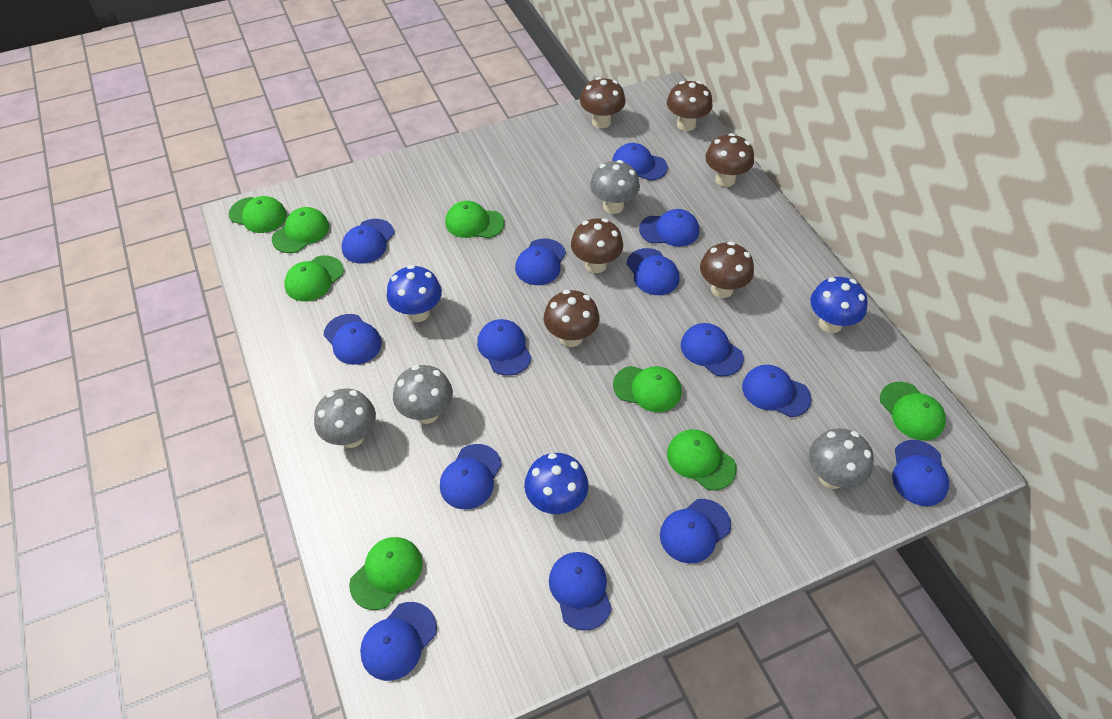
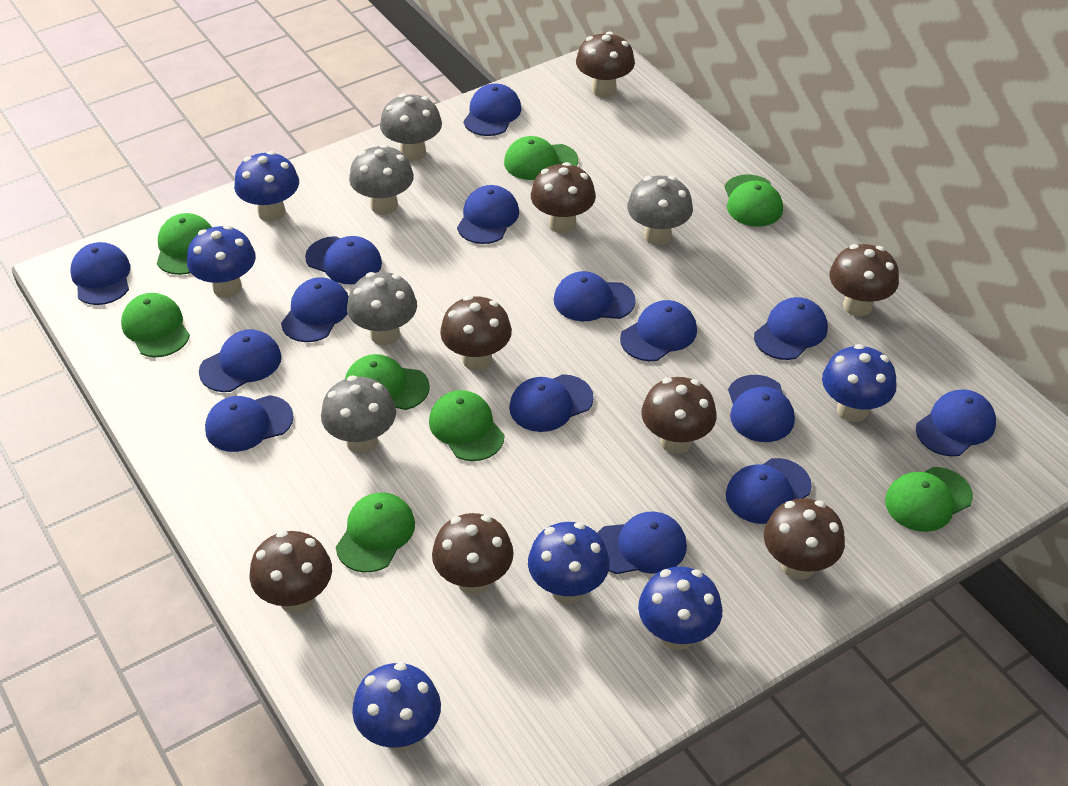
blue cap: [324,314,382,365] [342,219,394,264] [360,602,437,681] [440,444,502,509] [477,319,532,376] [515,239,566,285] [549,552,612,631] [612,143,668,181] [626,248,680,295] [639,209,699,247] [660,499,731,563] [681,323,744,376] [742,365,812,417] [892,440,949,506] = 14 -> [70,242,130,305] [199,329,281,392] [205,395,294,452] [281,277,349,342] [305,236,382,284] [457,185,519,244] [463,84,521,136] [509,374,594,432] [554,271,636,321] [597,512,687,574] [620,300,697,361] [726,458,812,524] [728,375,795,442] [754,297,828,360] [916,389,996,457] = 15
blue mushroom: [387,265,442,322] [524,453,589,514] [810,277,868,333] = 3 -> [187,225,256,298] [234,151,299,221] [352,663,441,750] [528,522,610,604] [638,566,722,650] [822,344,897,422] = 6
brown mushroom: [543,290,600,347] [571,218,623,273] [580,77,625,128] [667,81,713,131] [700,242,754,298] [705,133,754,187] = 6 -> [250,531,332,614] [432,513,514,595] [440,296,512,371] [531,162,596,233] [576,32,635,98] [642,377,717,454] [764,498,845,580] [829,244,899,316] = 8
grey mushroom: [314,388,376,448] [393,365,453,424] [590,160,640,214] [809,428,874,489] = 4 -> [321,376,396,454] [347,272,417,345] [349,144,414,215] [380,93,442,161] [627,176,693,245] = 5

